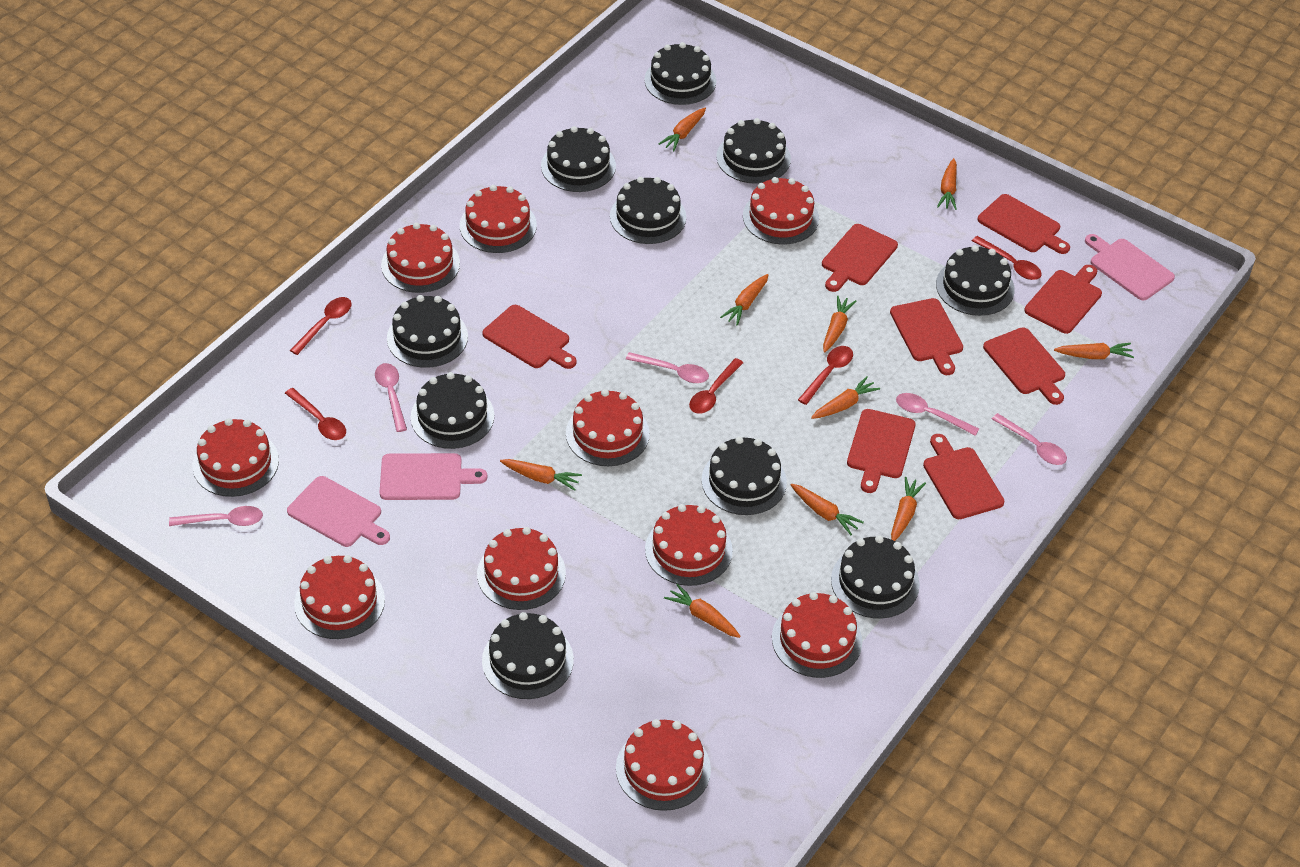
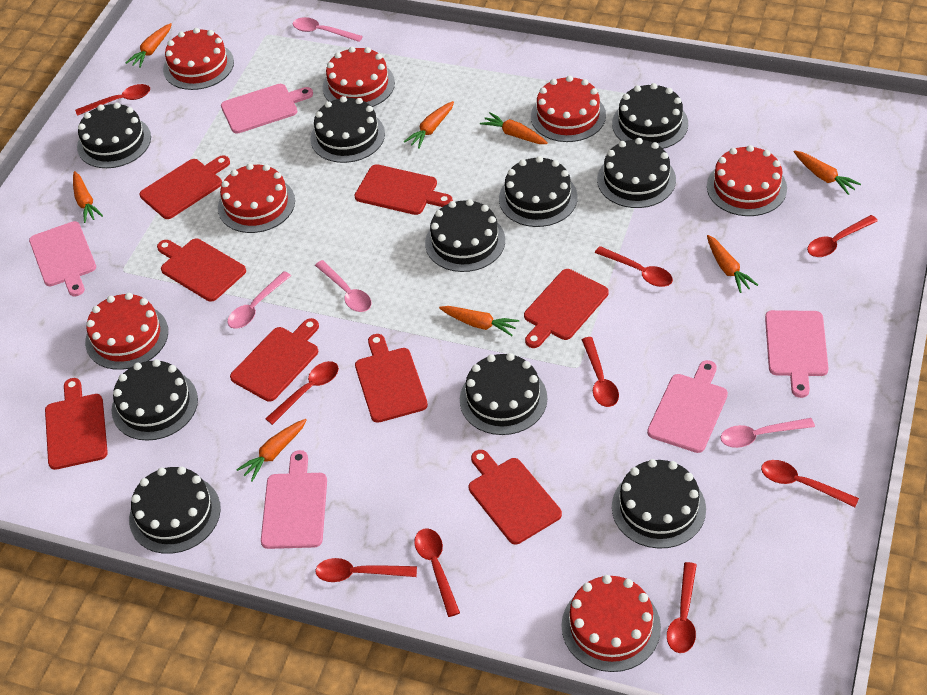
orange carrot: [500,459,582,491] [658,108,706,151] [664,584,741,638] [720,274,769,326] [791,484,864,535] [811,376,880,419] [823,296,856,352] [891,477,926,541] [937,158,957,210] [1054,343,1134,359] = 10 -> [73,171,103,223] [126,23,172,68] [236,419,306,482] [404,101,454,149] [439,306,519,336] [480,112,548,144] [707,235,758,293] [794,150,861,195] = 8
pink cutting board: [287,476,390,547] [380,453,487,500] [1085,234,1175,300] = 3 -> [29,221,96,297] [221,84,313,133] [261,450,327,549] [647,360,728,453] [765,310,829,398] = 5
pink spoon: [169,506,263,526] [375,363,407,432] [626,352,709,383] [896,393,979,436] [992,413,1067,465] = 5 -> [227,271,291,329] [293,17,363,42] [315,260,371,312] [720,418,815,448] = 4
red cake: [193,418,279,497] [294,555,385,639] [381,223,460,293] [460,185,537,253] [477,527,566,610] [566,389,650,466] [616,719,711,811] [645,504,733,586] [743,177,819,244] [772,592,862,678] = 10 -> [85,293,168,370] [163,28,234,90] [218,163,295,233] [323,47,395,107] [531,76,606,142] [561,575,661,672] [707,145,787,216] = 7
red spoon: [285,388,346,440] [290,297,352,355] [689,358,743,414] [798,346,853,405] [972,236,1042,280] = 5 -> [75,84,150,116] [265,361,339,425] [315,558,417,582] [414,528,460,617] [582,337,619,407] [595,246,673,287] [667,562,697,653] [761,460,859,507] [807,215,878,257] = 9

